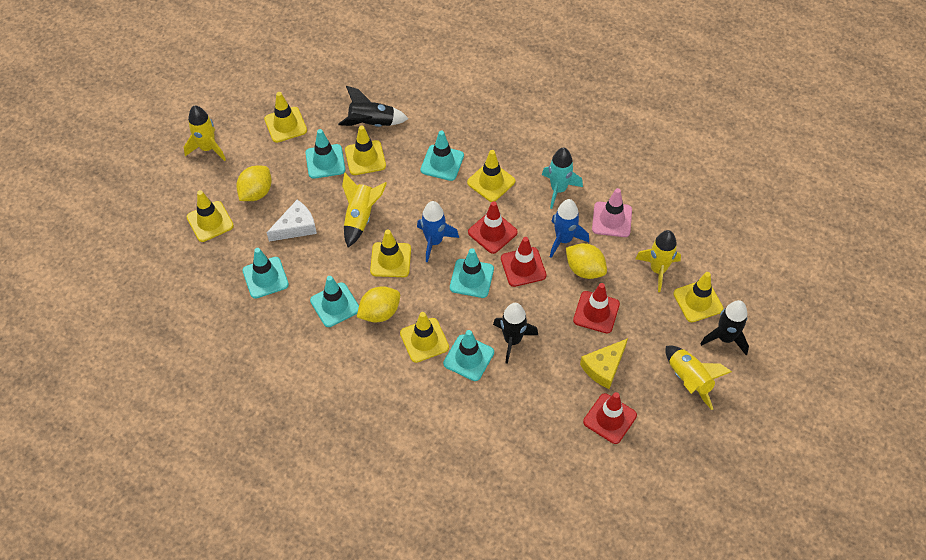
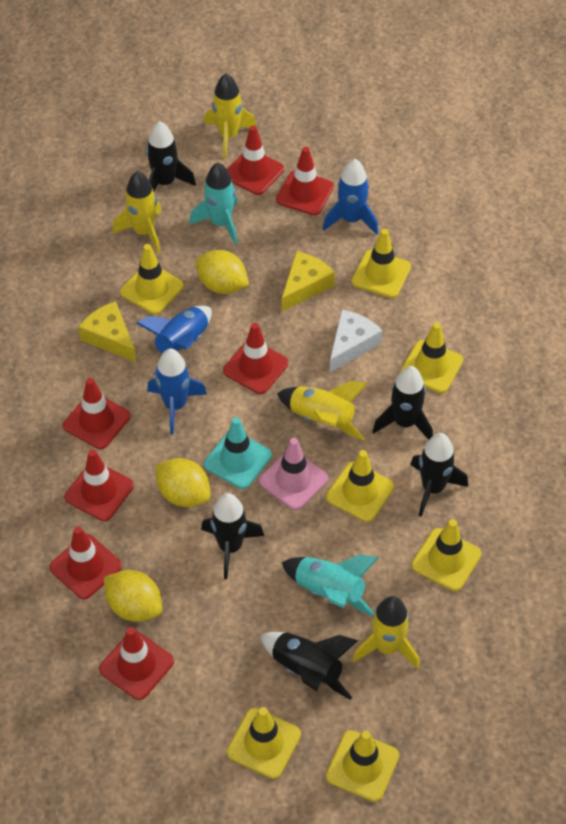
black rocket: [338,86,409,127] [493,303,538,364] [700,300,749,355] = 3 -> [146,121,196,192] [201,493,264,579] [260,632,358,700] [372,366,433,440] [410,433,468,517] = 5
blue rocket: [417,201,459,263] [550,199,589,258] = 2 -> [136,305,212,376] [147,349,207,434] [323,159,378,234] = 3
red traffic cone: [468,201,518,254] [501,237,546,287] [573,283,620,333] [583,392,637,444] = 4 -> [49,526,122,599] [63,378,131,449] [65,449,134,521] [99,627,174,700] [223,323,289,394] [227,126,284,195] [276,147,334,215] = 7
turquoise rocket: [542,148,583,209] = 1 -> [189,163,238,245] [281,554,379,616] = 2
turquoise traffic cone: [243,248,289,299] [305,129,345,179] [310,276,359,327] [420,130,464,181] [443,330,494,381] [450,248,494,298] = 6 -> [204,417,272,489] = 1
yellow cheese: [580,338,628,389] = 1 -> [78,301,136,362] [282,251,335,311] = 2

